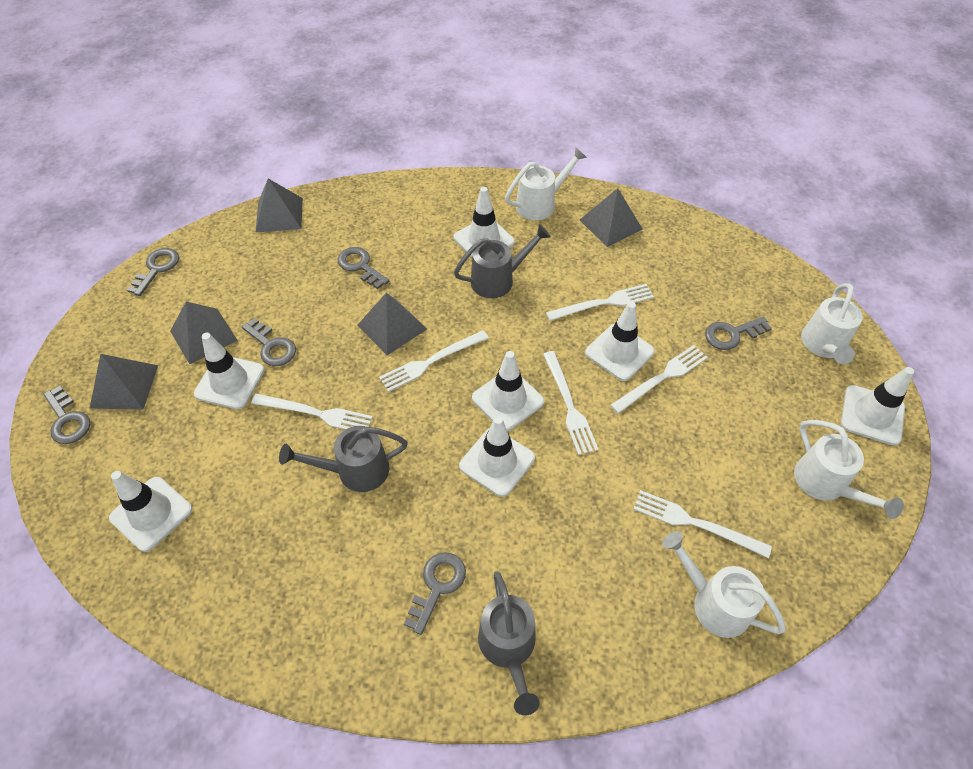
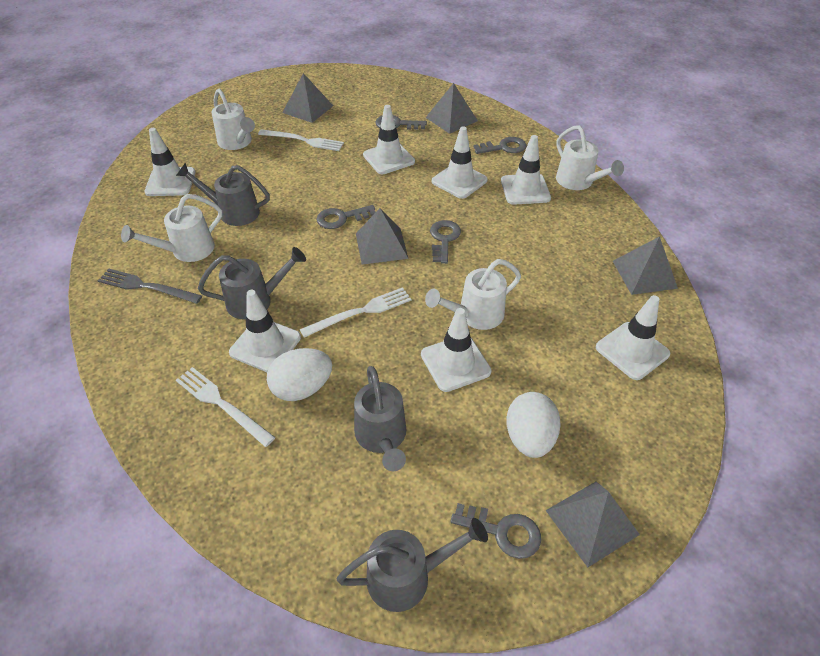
grey fork: none = 0 -> [98,269,202,304] = 1
grey key: [43,386,90,444] [127,248,179,296] [242,318,296,366] [338,247,389,289] [404,552,466,635] [705,317,772,350] = 6 -> [316,205,375,229] [376,115,427,130] [430,220,461,264] [450,503,541,559] [473,137,527,154] = 5
grey watering can: [279,426,408,492] [454,224,551,298] [478,571,540,716] = 3 -> [176,163,270,226] [198,247,306,319] [337,518,488,612] [354,366,406,471] = 4
white egg: none = 0 -> [267,348,332,401] [506,392,561,458] = 2
white fork: [251,394,373,429] [379,330,489,392] [543,351,599,455] [546,284,654,321] [610,345,708,414] [633,490,772,558] = 6 -> [176,367,276,447] [258,129,344,151] [300,287,411,337] = 3

